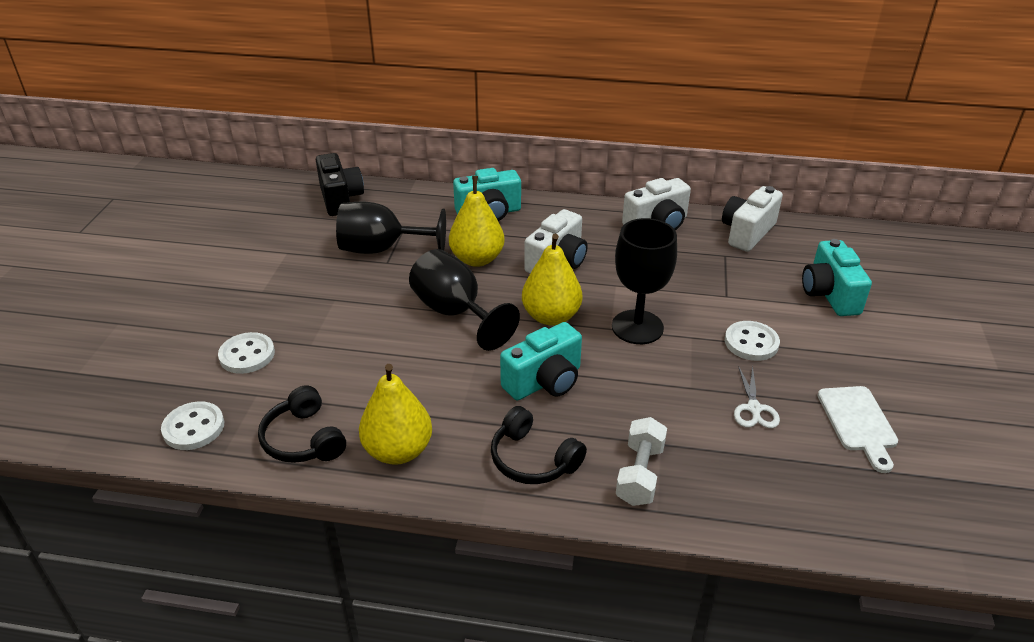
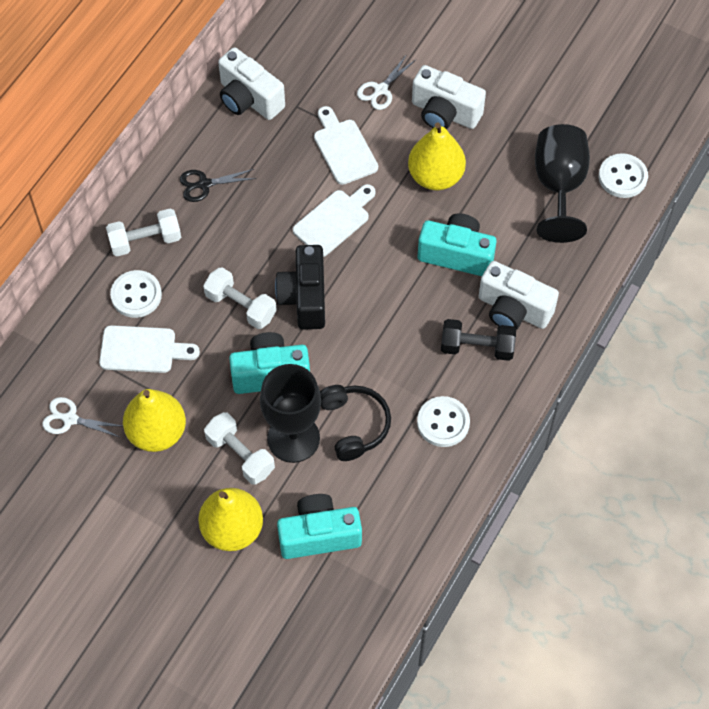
black dumbbell: none = 0 -> [441,319,516,361] = 1
black goblet: [336,201,446,254] [409,249,520,351] [612,218,677,344] = 3 -> [260,364,321,463] [535,124,590,243] = 2
black headphones: [258,385,346,463] [491,406,587,484] = 2 -> [320,385,391,461] = 1
black scissors: none = 0 -> [180,169,257,202] = 1
white cutting board: [817,386,898,473] = 1 -> [99,325,200,373] [293,184,376,257] [314,106,378,185] = 3
white dumbbell: [616,417,667,506] = 1 -> [106,208,181,256] [203,267,277,329] [204,412,275,485] = 3
white scissors: [734,365,780,428] = 1 -> [42,397,122,438] [357,54,416,110] = 2

